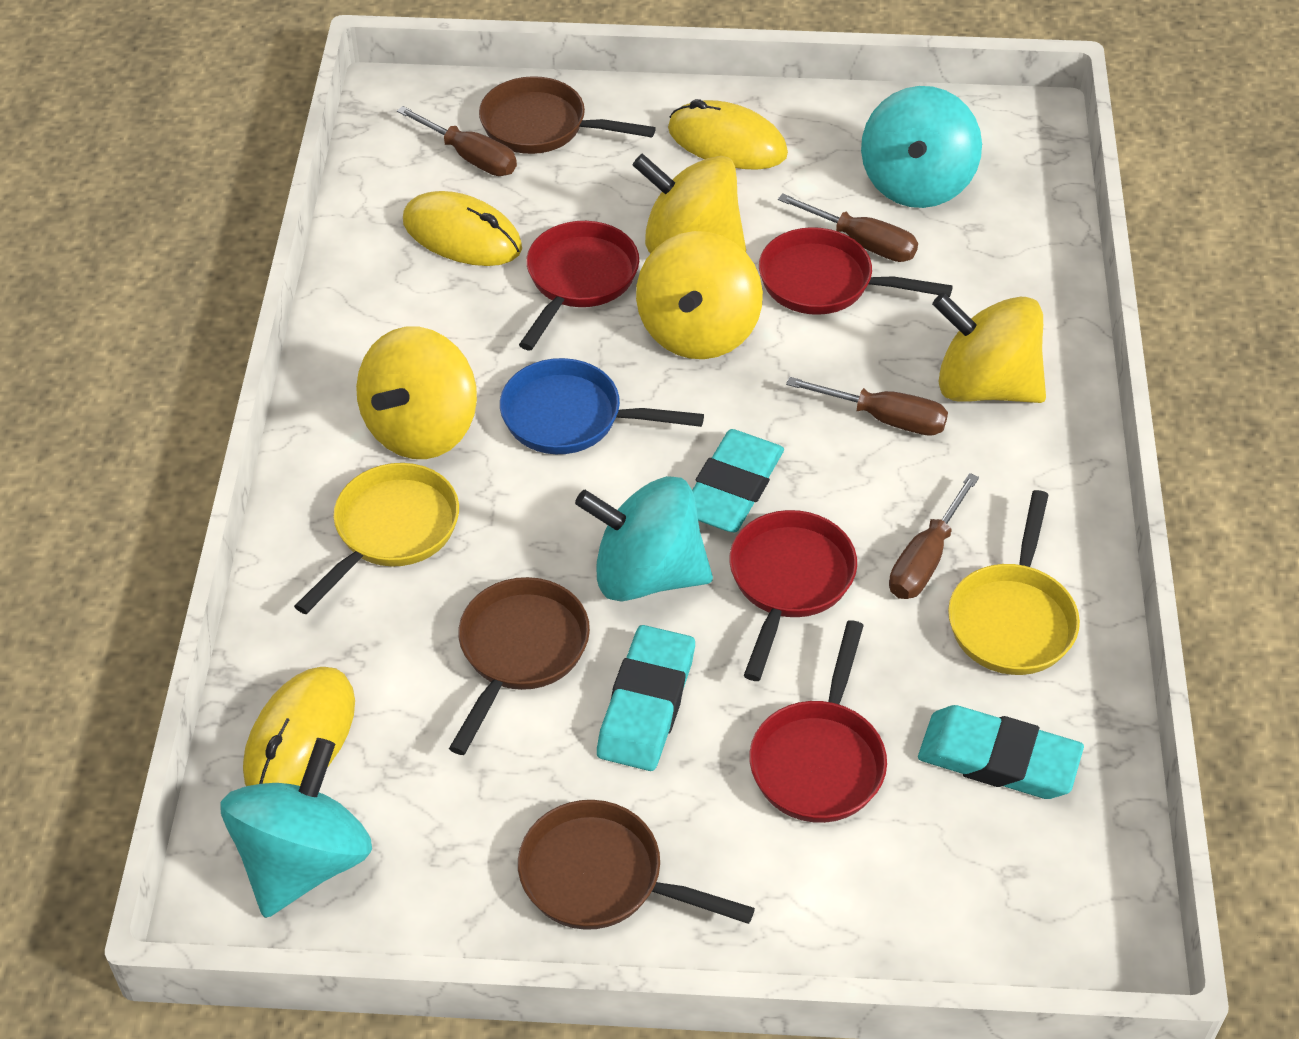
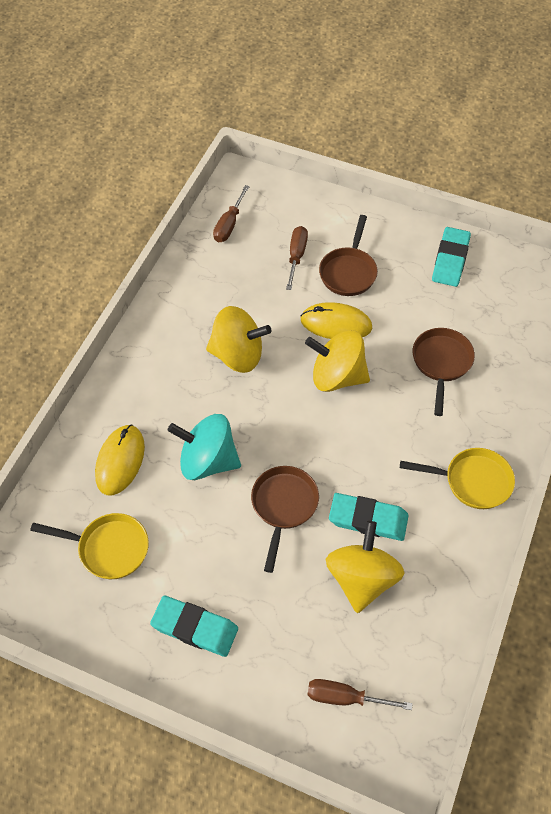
blue pan: [500,358,704,454] = 1 -> none = 0
brown screwdriver: [397,106,517,176] [778,193,918,262] [786,377,948,436] [889,473,979,599] = 4 -> [213,185,250,242] [286,226,308,290] [307,679,413,710] = 3
red pan: [519,221,639,350] [729,510,857,681] [749,620,887,823] [759,227,953,315] = 4 -> none = 0
turquoise spinning top: [221,738,372,918] [575,476,713,602] [861,86,982,208] = 3 -> [168,414,241,480] = 1
yellow mouse: [243,667,355,786] [403,191,522,266] [668,99,788,170] = 3 -> [95,424,145,495] [300,302,373,339] = 2
yellow spinning top: [356,327,477,459] [632,154,746,253] [636,231,763,359] [932,293,1046,403] = 4 -> [206,306,272,373] [305,330,370,392] [326,521,404,613] = 3

